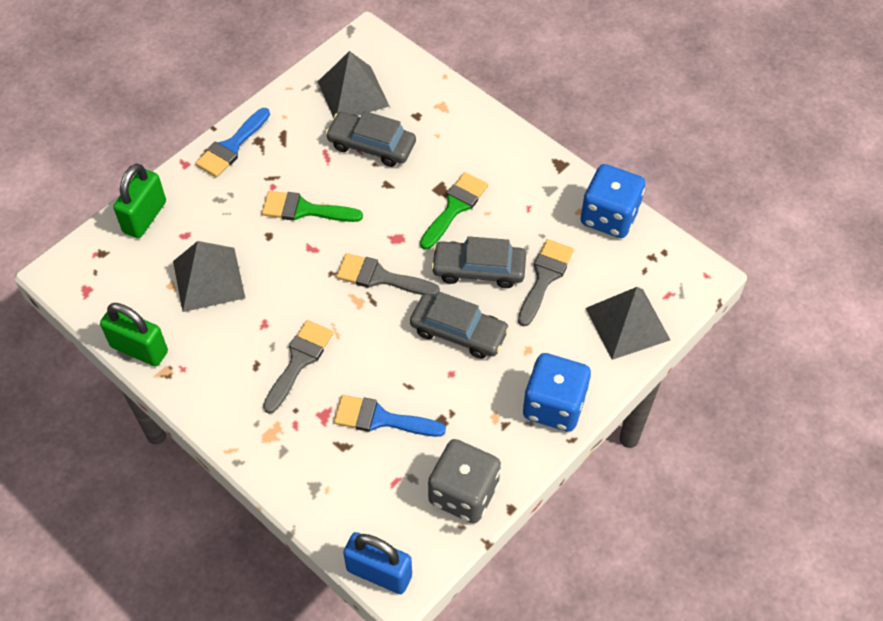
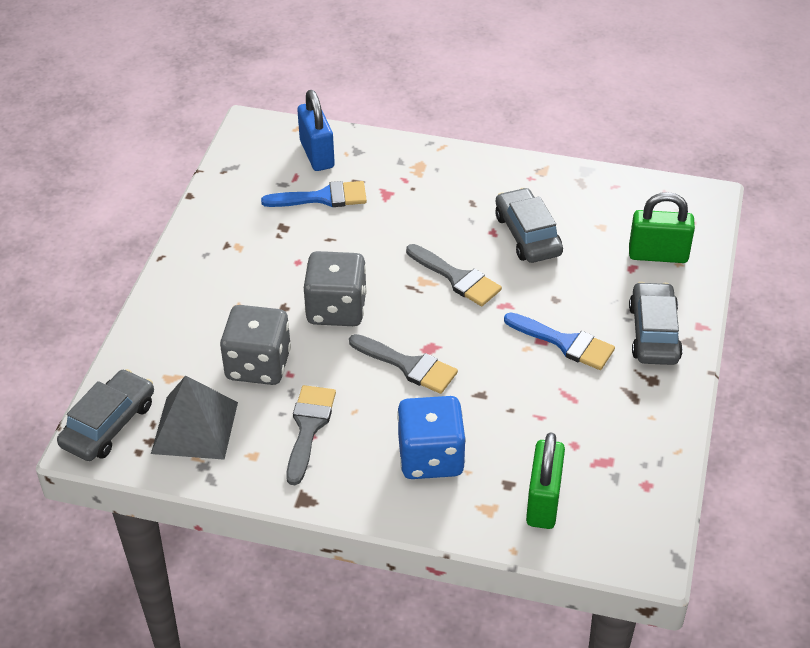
blue dice: [523,353,591,432] [581,164,645,238] = 2 -> [397,396,466,479] = 1
green brush: [262,191,363,222] [420,172,488,250] = 2 -> none = 0
grey dice: [428,439,501,523] = 1 -> [220,305,291,385] [304,251,367,326] = 2
grey pyramid: [173,241,245,312] [318,51,389,118] [586,287,670,360] = 3 -> [151,375,238,460] = 1

